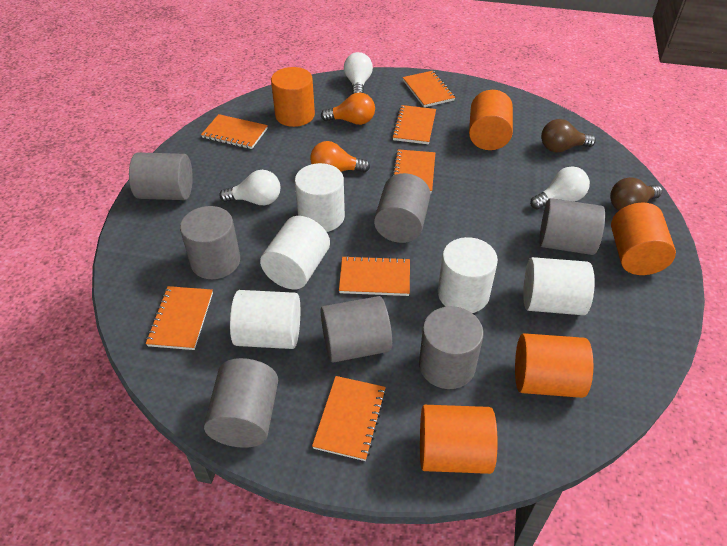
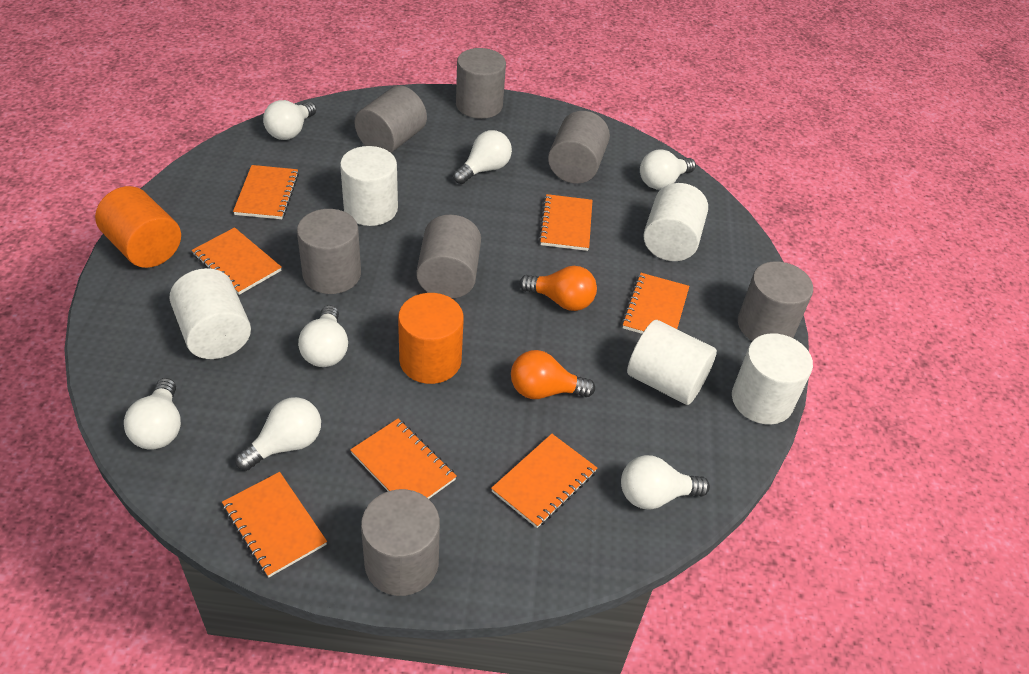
brown light bulb: [541,119,596,152] [610,177,662,211] = 2 -> none = 0
orange cylinder: [271,67,315,127] [420,405,498,474] [469,90,513,150] [515,333,593,398] [611,203,676,275] = 5 -> [95,186,181,268] [398,293,464,384] = 2
white light bulb: [219,170,280,205] [344,52,373,94] [530,166,590,209] = 3 -> [124,378,181,450] [235,397,321,471] [263,100,316,140] [298,305,348,367] [453,130,512,184] [621,455,710,509] [640,149,696,189] = 7

